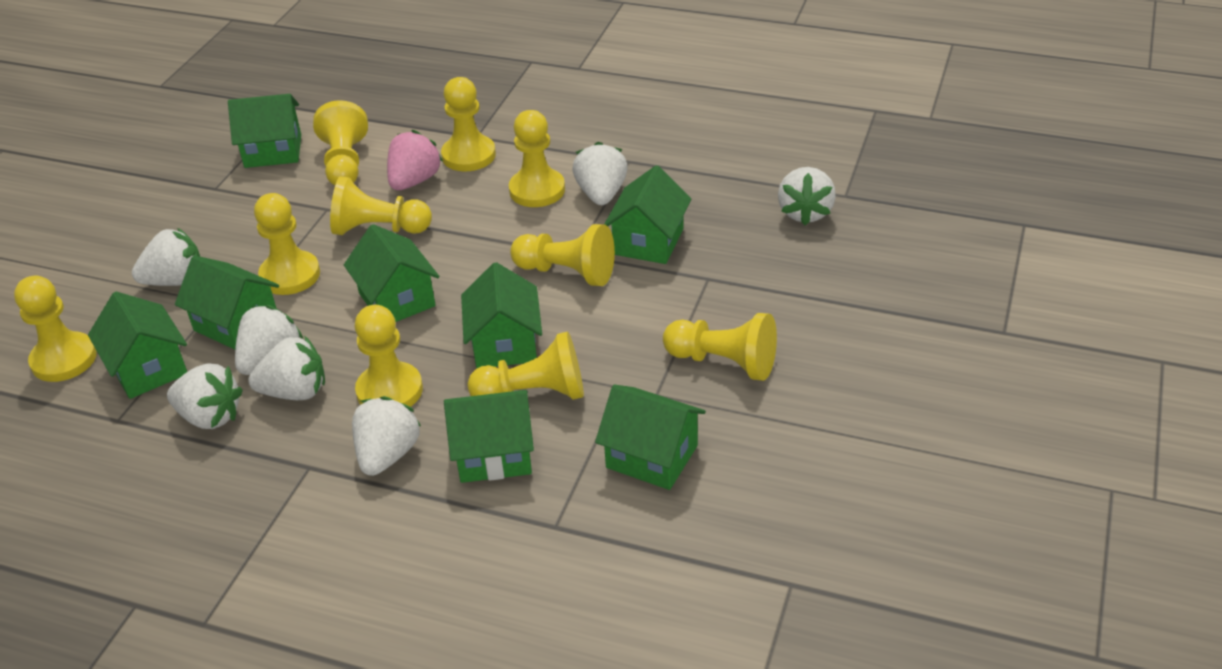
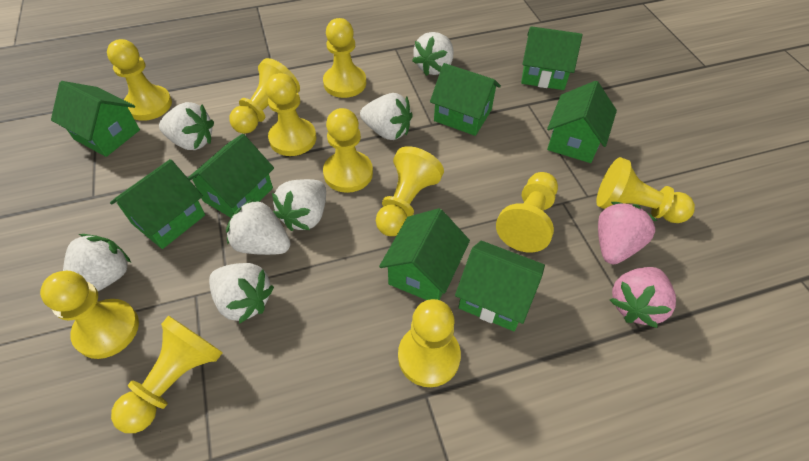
pink strawberry: [387,130,443,190] = 1 -> [598,202,657,264] [610,267,676,328] = 2
yellow pawn: [14,276,97,382] [254,193,320,295] [313,100,368,185] [330,176,432,235] [355,305,423,407] [441,77,496,171] [468,331,584,400] [509,110,565,207] [510,224,615,286] [663,313,777,381] = 10 -> [40,271,139,359] [107,39,172,121] [111,316,223,433] [230,58,300,134] [266,73,316,156] [323,18,366,98] [323,108,373,193] [376,146,444,236] [398,299,461,387] [496,172,558,253] [596,157,695,223] = 11

